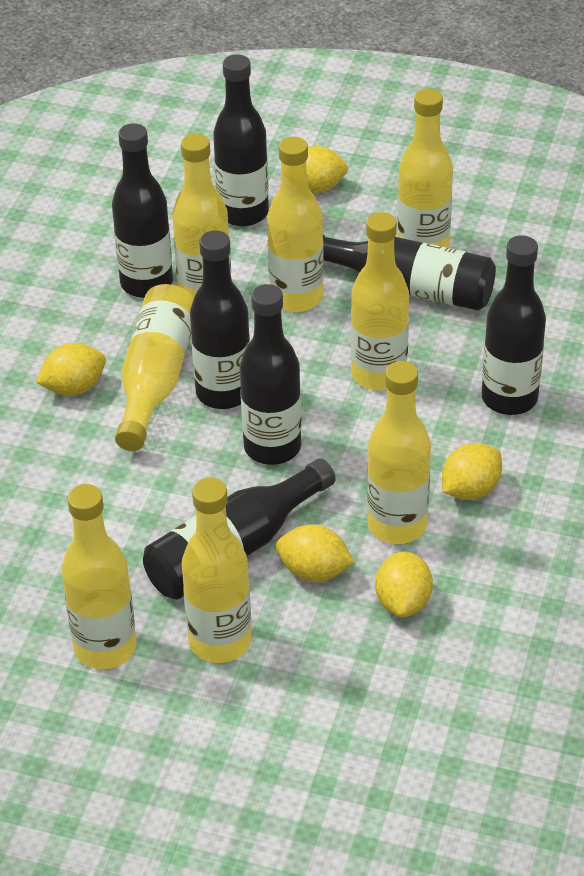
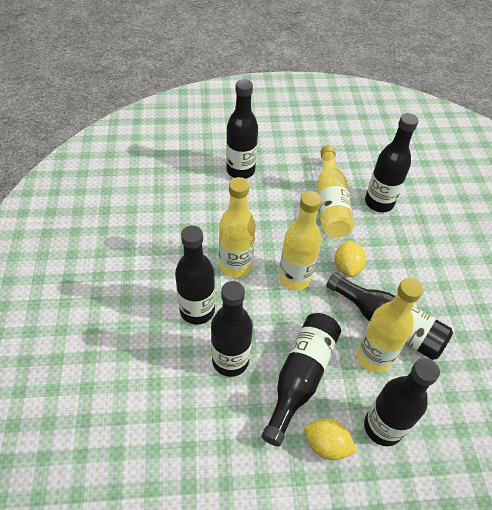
yellow bottle: [62,484,137,669] [115,284,194,451] [172,133,231,297] [182,478,251,663] [267,137,324,312] [351,212,409,391] [367,361,431,544] [397,88,453,248] = 8 -> [219,177,256,278] [279,191,322,290] [317,146,354,238] [357,278,423,373] = 4
yellow lemon: [36,343,106,395] [276,524,355,582] [280,146,348,193] [375,551,433,617] [442,443,502,500] = 5 -> [304,419,357,460] [335,240,366,277] = 2

